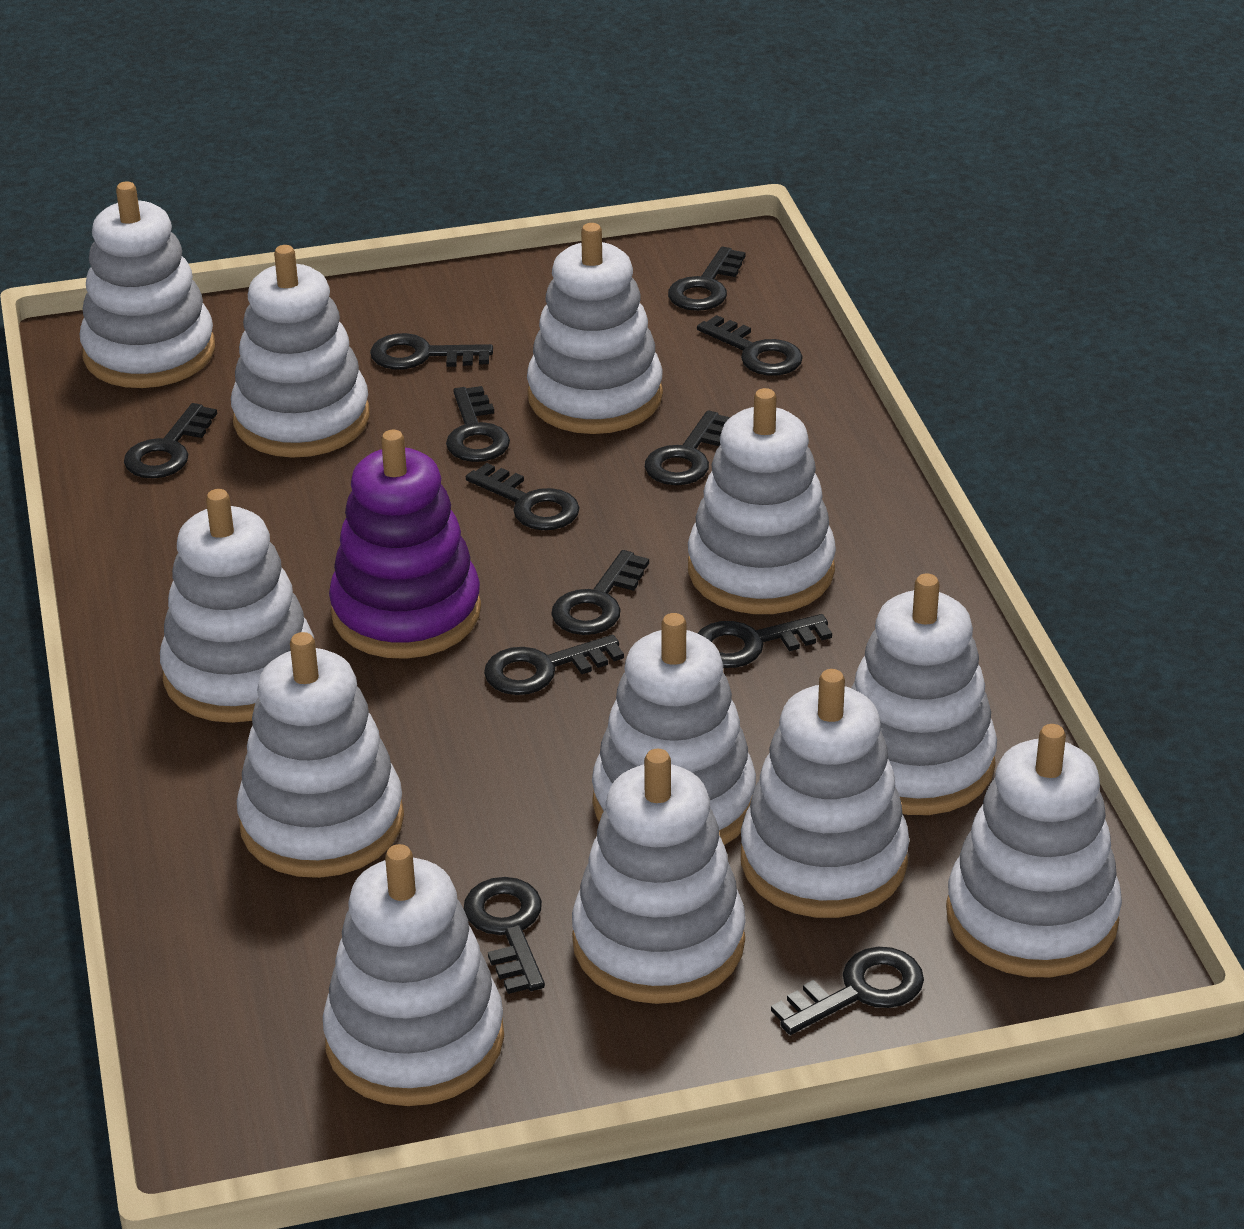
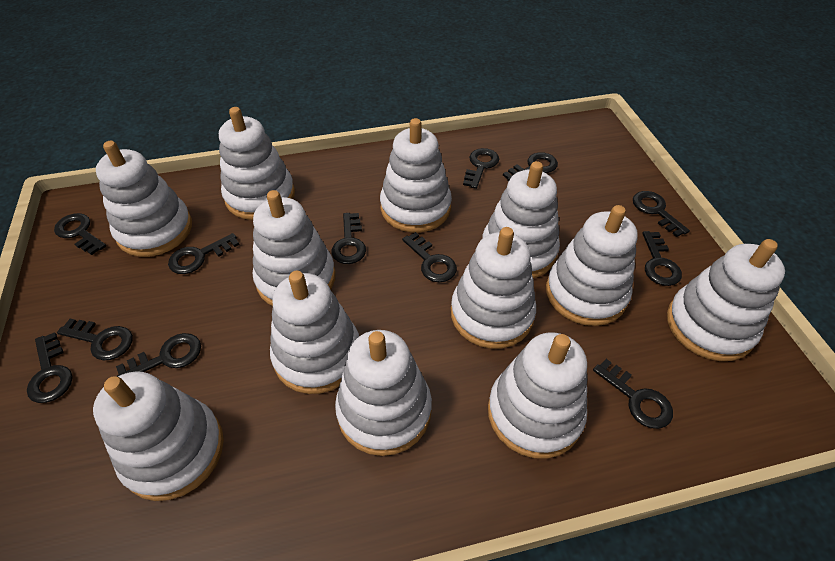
purple stacking toy: [329,430,481,659] = 1 -> none = 0

